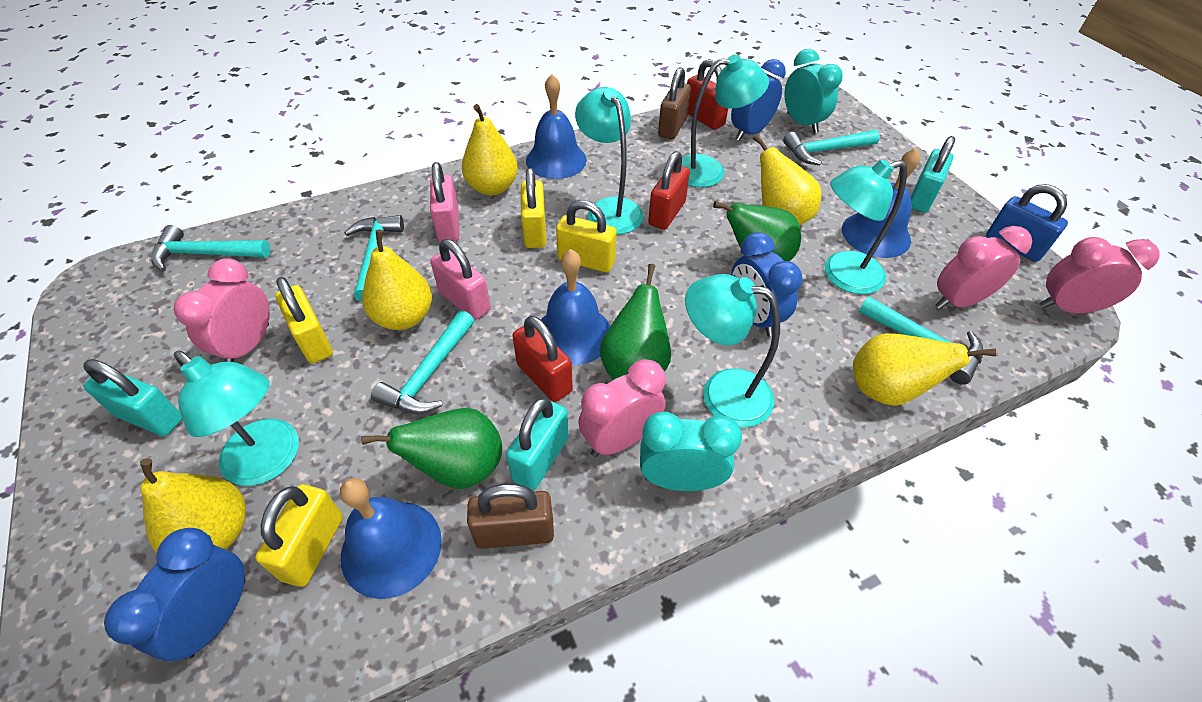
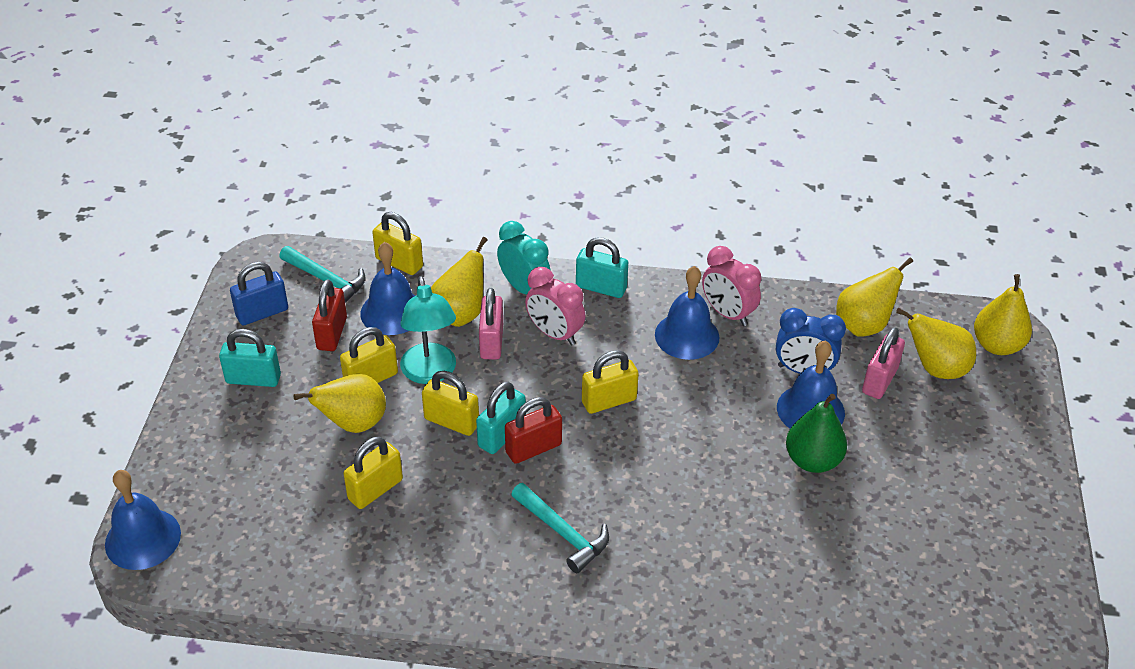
blue clock: [104,528,245,661] [731,59,786,141] [731,232,803,337] = 3 -> [776,308,846,374] = 1
brown padlock: [467,484,554,549] [658,67,691,140] = 2 -> none = 0
green pear: [361,408,502,489] [600,264,671,380] [713,201,801,261] = 3 -> [786,394,847,473] = 1
pink clock: [174,258,270,362] [578,359,666,457] [935,226,1032,309] [1039,237,1160,313] = 4 -> [525,267,585,345] [702,246,761,326] = 2
red padlock: [512,316,573,402] [648,151,690,230] [687,59,728,130] = 3 -> [312,279,347,351] [505,397,562,464] = 2
turquoise clock: [640,412,742,491] [784,49,843,133] = 2 -> [497,221,550,294] = 1
turquoise hammer: [151,225,270,272] [344,215,404,302] [371,310,475,414] [783,130,880,165] [859,296,983,385] = 5 -> [279,246,366,303] [511,483,609,573] = 2
turquoise lamp: [174,351,299,486] [575,87,643,234] [682,54,769,187] [685,274,780,427] [824,159,907,294] = 5 -> [400,276,456,384] = 1
yellow padlock: [255,484,343,587] [275,277,333,364] [521,168,546,248] [556,200,617,273] = 4 -> [340,327,398,383] [343,437,403,509] [372,212,423,275] [422,371,479,436] [582,350,639,414] = 5

